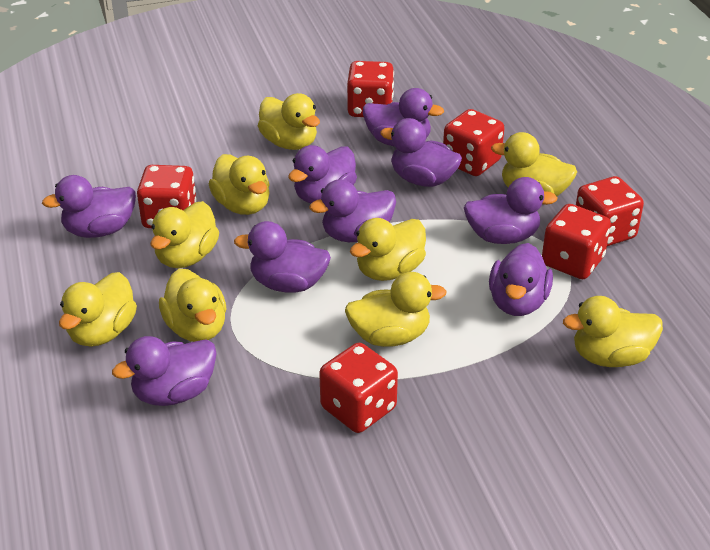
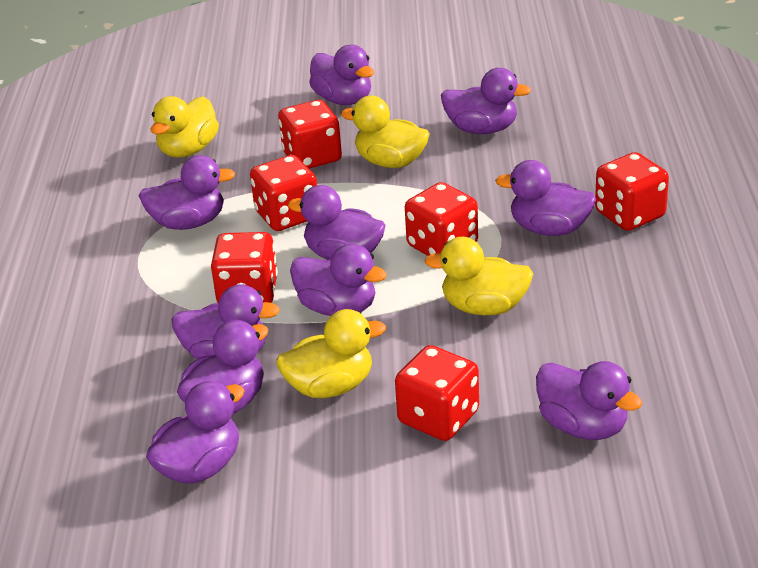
purple duck: [42,175,136,238] [112,336,217,406] [234,221,331,293] [288,145,357,204] [309,180,396,242] [363,88,444,147] [380,118,462,187] [464,177,558,244] [489,243,553,316] = 9 -> [139,155,235,230] [146,381,245,483] [172,284,280,359] [177,320,269,414] [288,185,386,259] [290,244,387,316] [309,45,374,105] [441,68,531,134] [495,160,596,236] [536,361,642,440] = 10
yellow duck: [59,272,137,347] [150,201,219,268] [159,269,227,342] [209,154,270,215] [258,93,320,150] [345,272,447,347] [350,218,426,281] [491,132,577,196] [563,296,663,367] = 9 -> [151,96,219,157] [276,309,386,398] [341,96,430,168] [424,237,533,315] = 4

